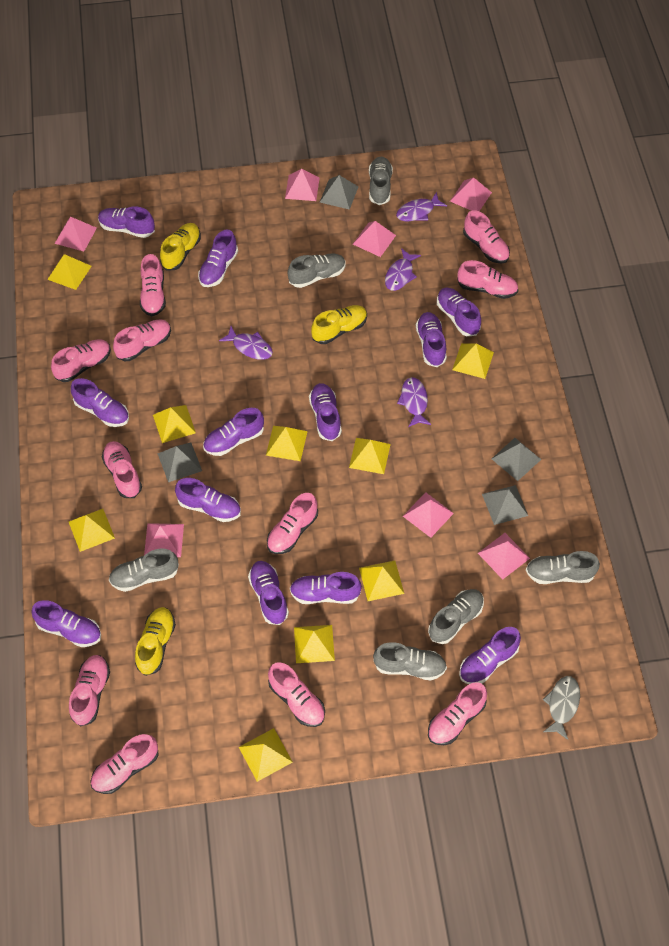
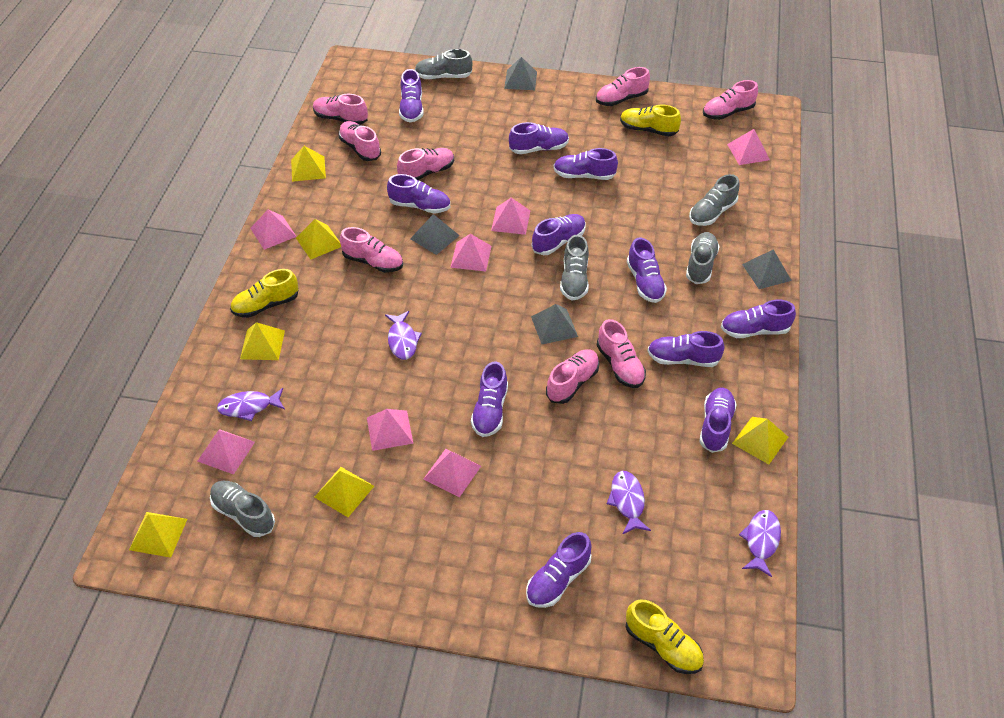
grey fish: [543,676,580,740] = 1 -> none = 0
grey shoe: [109,549,179,592] [288,253,345,288] [369,157,393,205] [373,642,447,680] [428,589,484,644] [526,551,600,584] = 6 -> [210,480,275,537] [415,49,472,79] [560,235,589,301] [686,232,720,284] [689,174,740,226] = 5
pink shoe: [51,339,111,382] [69,655,110,726] [90,734,159,794] [102,441,142,498] [113,320,171,361] [140,254,166,316] [267,493,318,554] [268,662,325,727] [428,682,487,745] [457,260,518,299] [463,210,510,264] = 11 -> [313,94,368,125] [339,121,381,161] [340,227,403,273] [397,148,454,180] [546,349,600,404] [596,67,650,106] [597,319,646,388] [703,80,758,120] = 8
purple shoe: [31,600,101,647] [71,378,129,427] [98,206,155,238] [175,478,241,522] [198,230,238,287] [203,408,264,456] [248,561,289,625] [290,572,362,604] [309,383,342,441] [416,312,447,367] [437,288,481,336] [459,627,521,684] = 12 -> [387,174,450,214] [399,69,424,123] [471,361,508,437] [509,122,569,154] [526,532,592,608] [532,214,586,255] [553,148,618,180] [627,238,667,303] [647,331,725,367] [699,388,737,453] [721,300,796,338] = 11
yellow pyramid: [47,254,92,290] [69,509,115,552] [153,405,196,443] [239,728,292,782] [266,426,308,461] [294,625,335,663] [349,438,391,474] [359,560,404,601] [452,343,494,379] = 9 -> [129,512,187,558] [240,322,285,360] [291,146,326,182] [296,219,341,259] [314,467,374,517] [732,417,788,464] = 6

